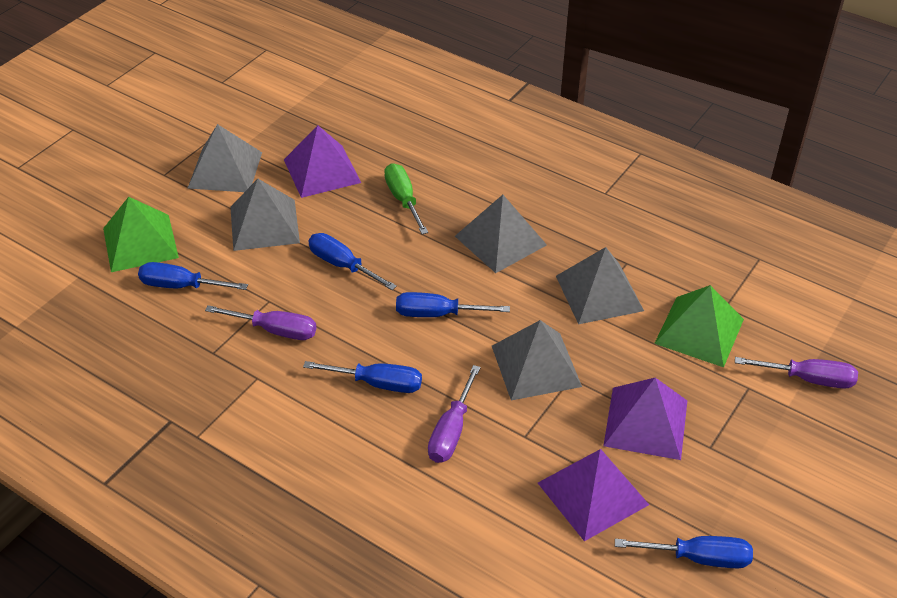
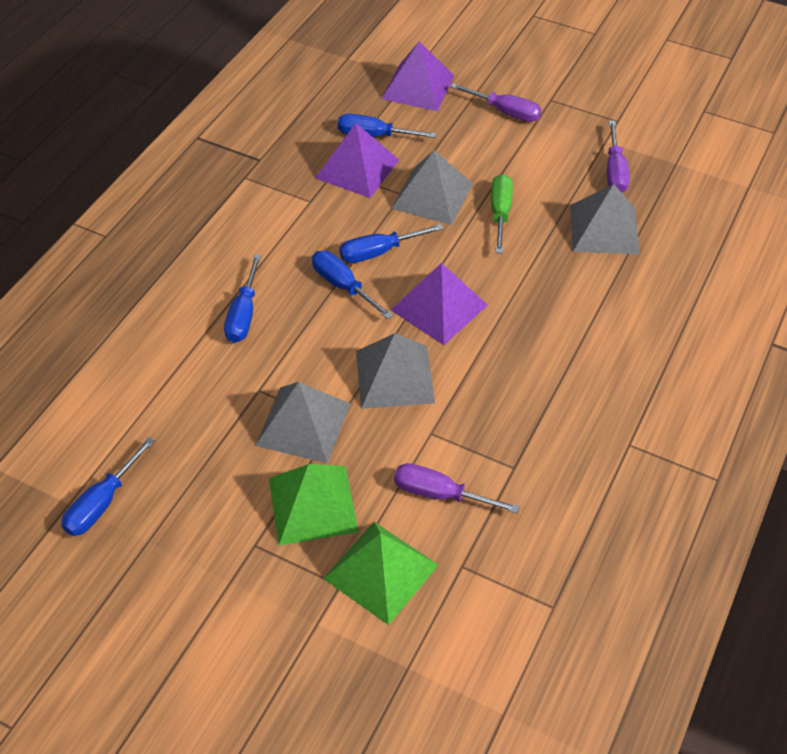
grey pyramid: [188,124,262,192] [230,179,300,251] [455,195,547,273] [492,320,582,400] [556,247,644,324] = 5 -> [255,382,350,463] [356,333,435,409] [391,150,473,225] [570,184,640,254] = 4

